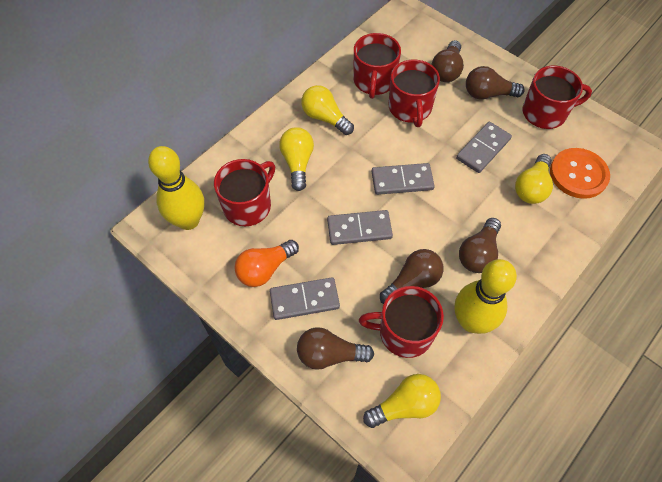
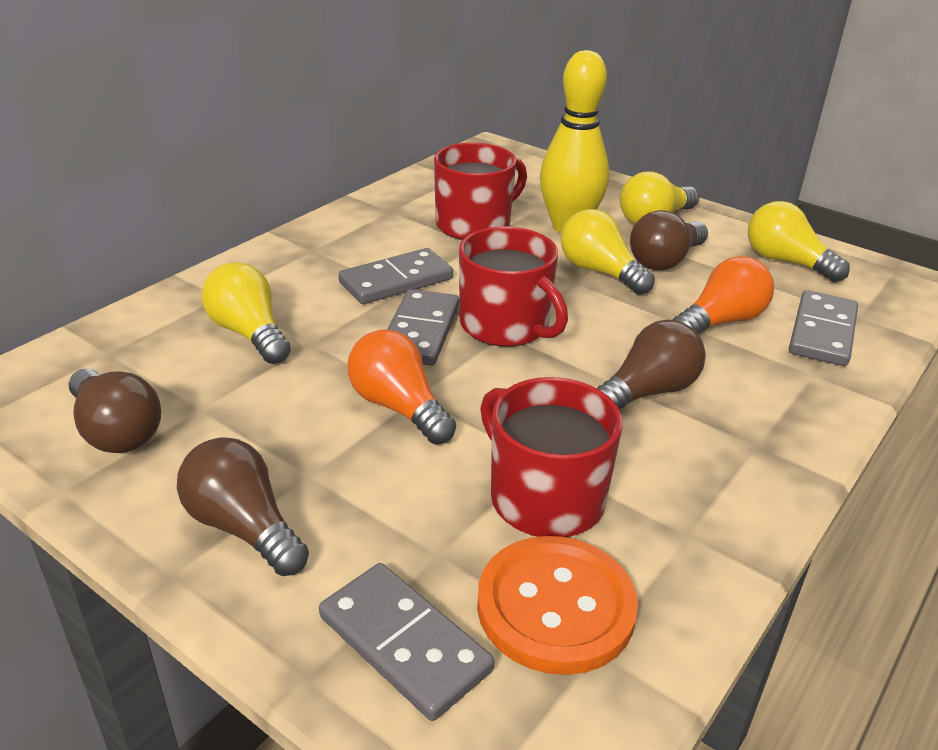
brown light bulb: [297,327,374,370] [380,249,444,304] [431,40,464,82] [459,218,501,273] [466,66,525,100] = 5 -> [69,368,161,453] [177,437,309,576] [597,320,706,410] [630,210,708,270] = 4
orange light bulb: [235,240,299,287] = 1 -> [348,329,456,445] [673,256,774,334] = 2
red mug: [214,159,275,226] [354,33,401,99] [359,286,444,358] [389,60,440,127] [522,66,592,129] = 5 -> [434,142,527,240] [459,226,568,347] [480,377,623,537] = 3
yellow bowling pin: [148,146,204,230] [455,259,517,334] = 2 -> [540,50,609,233] = 1

